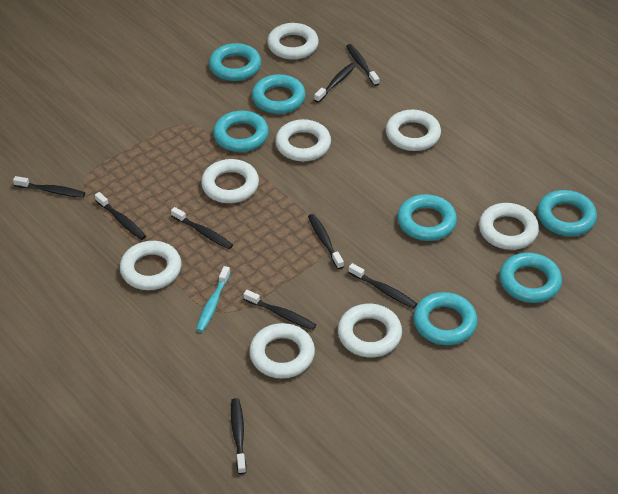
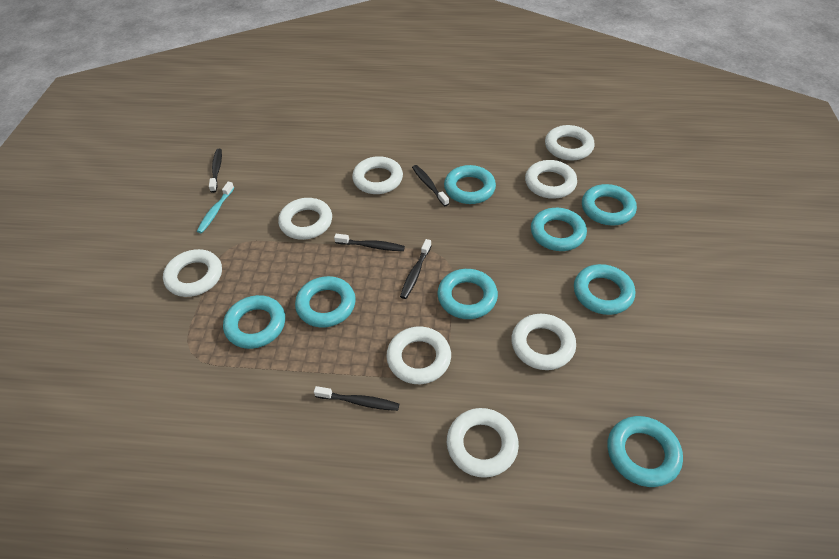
black toothbrush: [13,176,85,198] [95,192,146,240] [171,207,233,249] [231,398,246,474] [244,290,316,330] [308,214,344,269] [314,63,356,103] [346,44,380,86] [348,263,417,309] = 9 -> [209,149,222,193] [314,386,399,411] [334,234,405,251] [400,239,432,299] [412,165,449,206] = 5
turquoise ring: [209,43,261,81] [213,111,269,152] [252,74,306,114] [397,194,457,241] [413,292,477,345] [499,252,562,303] [537,190,597,236] = 7 -> [223,295,285,349] [295,276,356,328] [437,269,498,319] [444,165,496,204] [531,208,587,251] [574,264,635,315] [582,184,637,226] [607,416,683,487] = 8

